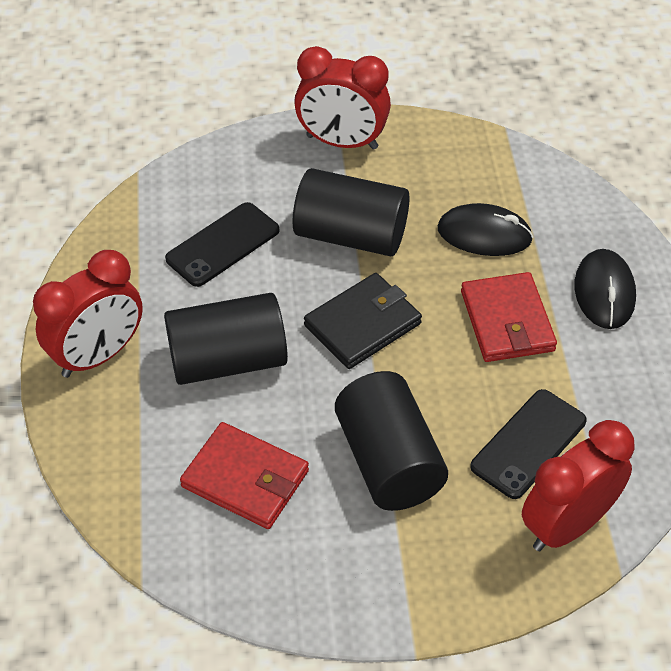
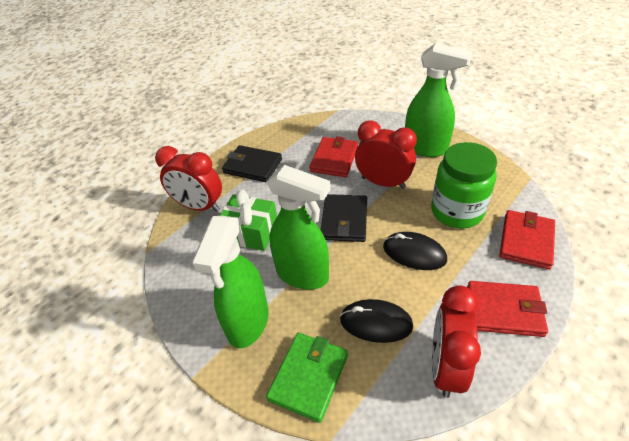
black cylinder: [164,293,288,385] [292,168,409,256] [335,371,448,511] = 3 -> none = 0
black phone: [165,202,279,287] [470,389,587,499] = 2 -> none = 0
black wallet: [304,273,422,369] = 1 -> [222,145,282,182] [321,194,367,242] = 2
green gift: none = 0 -> [220,190,277,251] = 1
green jar: none = 0 -> [431,142,497,229] = 1
green spray bottle: none = 0 -> [192,216,269,348] [266,165,331,289] [405,43,472,157] = 3
green wallet: none = 0 -> [266,333,348,423] = 1
red wallet: [180,422,309,529] [461,272,557,362] = 2 -> [309,136,358,177] [467,281,548,337] [499,210,555,269] = 3

